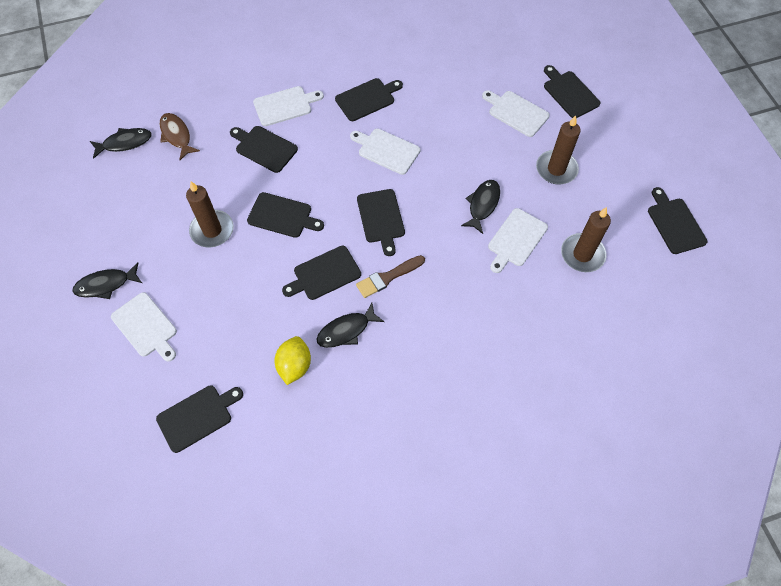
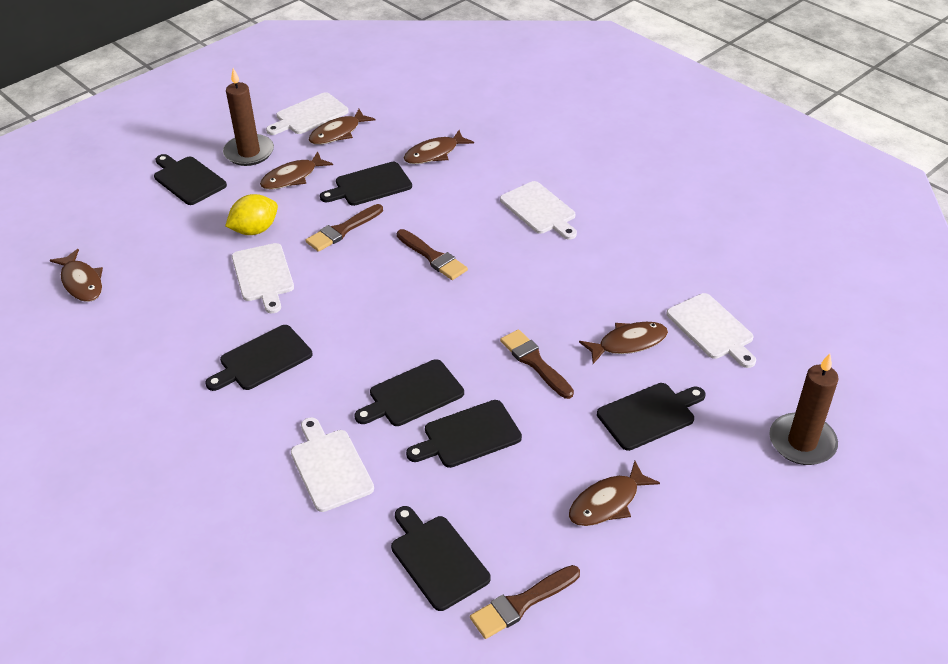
black cutting board: [156,385,243,453] [230,126,298,173] [247,192,324,238] [282,246,361,300] [335,78,403,121] [357,189,405,256] [544,65,601,118] [648,187,707,254] = 8 -> [154,154,227,205] [205,325,313,391] [320,162,412,206] [354,359,464,426] [391,506,491,611] [406,400,522,468] [597,383,705,451] = 7
black fish: [72,262,142,299] [90,128,152,159] [316,303,384,348] [461,180,500,234] = 4 -> none = 0
brown brush: [356,255,425,298] = 1 -> [306,204,383,252] [397,229,468,280] [470,565,580,639] [500,329,574,399] = 4
brown candle: [186,181,234,248] [536,115,581,184] [561,207,611,272] = 3 -> [223,68,274,166] [769,353,839,465] = 2
brown fish: [160,113,200,160] = 1 -> [50,249,103,302] [260,151,333,189] [309,109,375,145] [404,130,474,164] [569,461,660,526] [579,322,668,364] = 6

